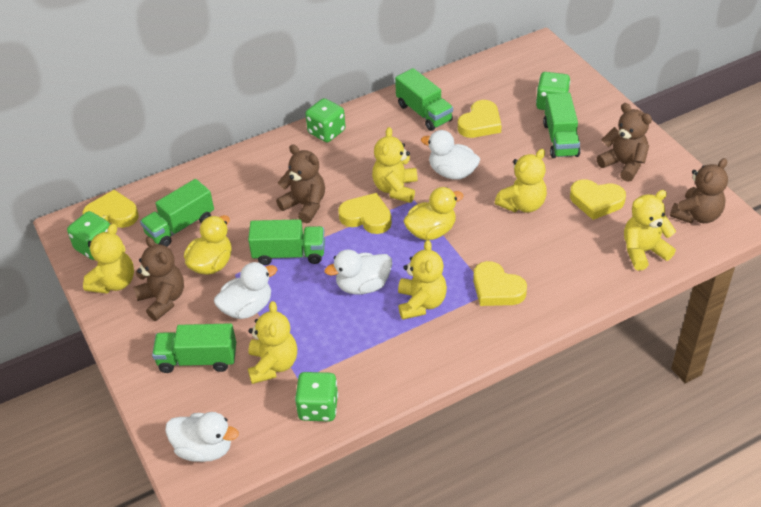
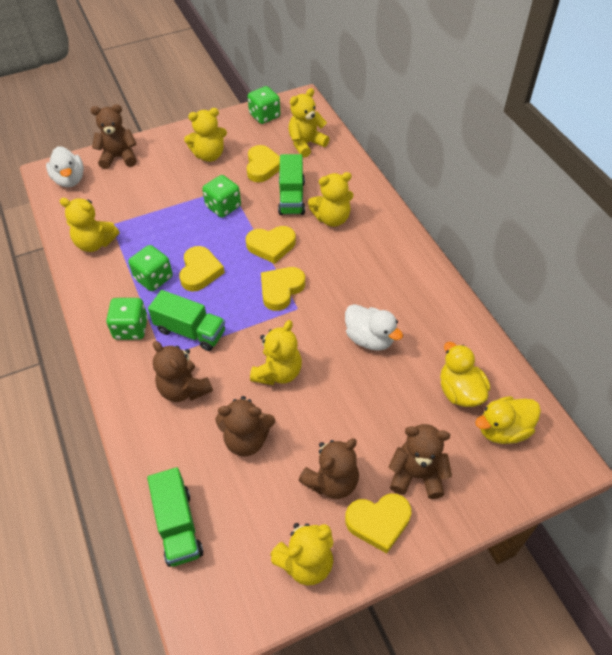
brown teddy bear: [133,236,184,321] [276,144,325,223] [597,103,652,182] [670,158,728,224] = 4 -> [91,104,137,169] [153,341,213,402] [215,396,275,456] [299,438,359,499] [389,424,452,499] = 5
green truck: [140,179,214,247] [152,323,236,373] [248,219,325,265] [395,68,453,131] [543,93,581,158] = 5 -> [147,467,203,567] [148,290,225,351] [278,154,305,215] = 3
white duck: [165,412,239,462] [214,262,277,319] [325,249,392,295] [421,130,480,180] = 4 -> [46,146,84,187] [345,304,403,351] = 2

